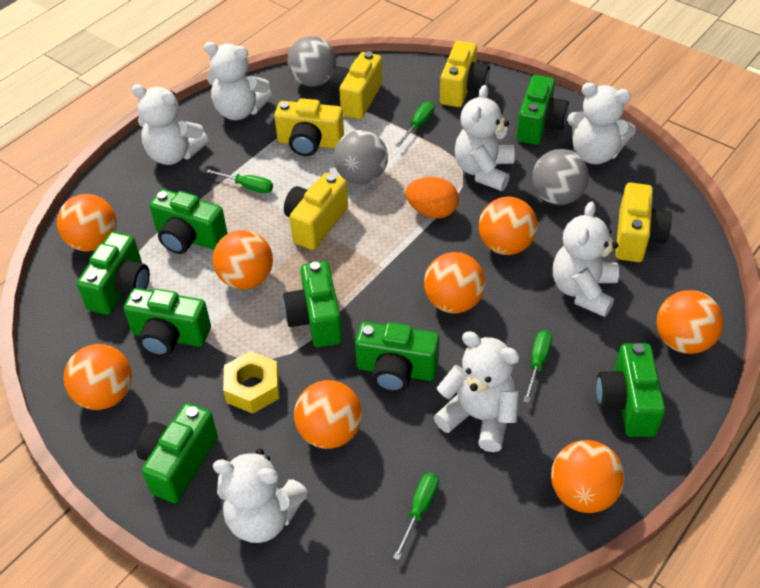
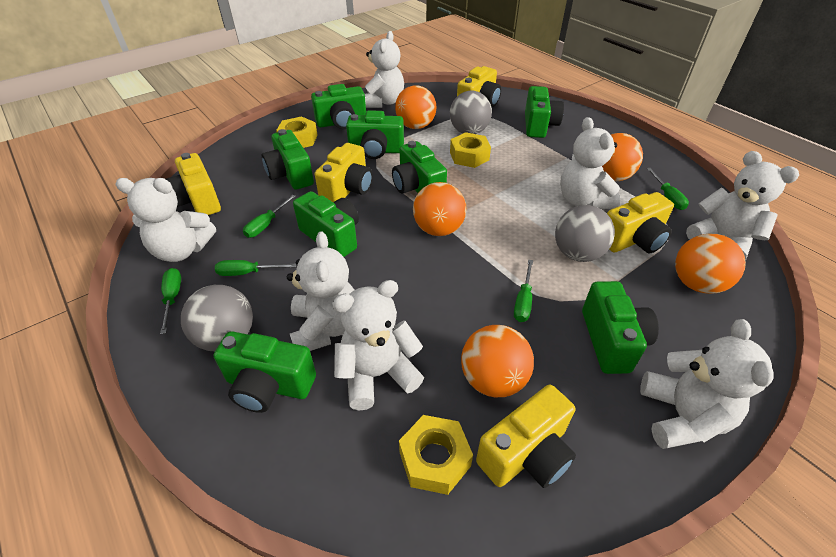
green screwdriver: [204,169,273,193] [393,472,439,560] [395,102,434,147] [523,330,552,403] = 4 -> [160,268,181,334] [215,260,296,276] [243,195,296,238] [514,260,533,322] [647,168,689,210] = 5
orange ball: [57,194,117,252] [64,344,132,410] [213,230,273,290] [294,380,362,449] [424,252,485,313] [479,197,537,255] [551,440,625,513] [656,290,724,354] = 8 -> [395,85,436,129] [413,182,466,236] [461,325,534,397] [602,133,643,182] [675,234,746,294] = 5
orange egg: [405,177,459,218] = 1 -> none = 0
yellow nut: [223,351,279,414] = 1 -> [276,117,318,148] [399,415,473,495] [450,132,491,168] = 3

